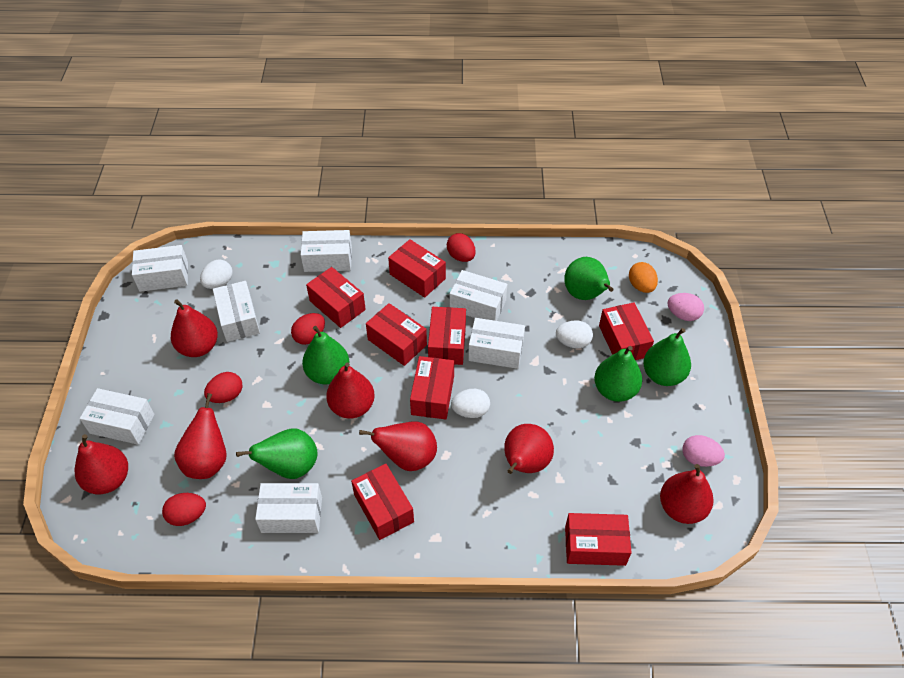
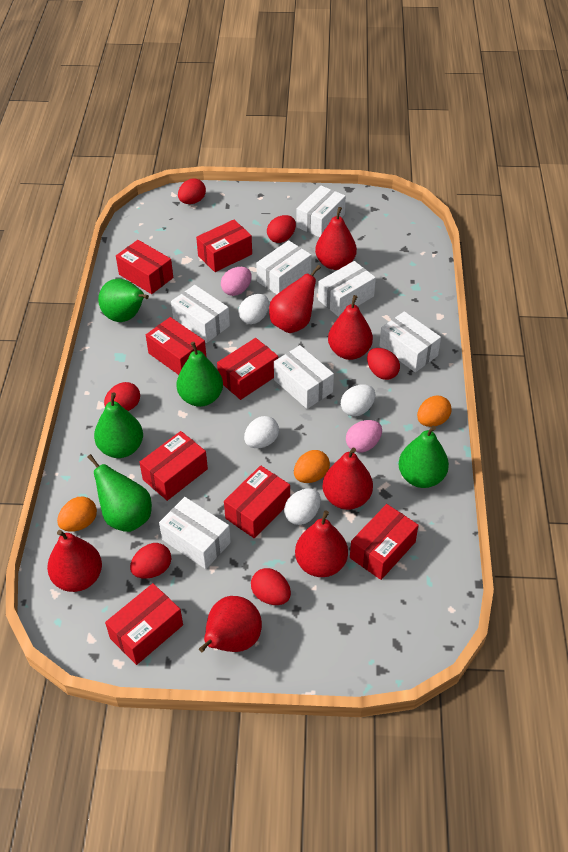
orange egg: [629,262,658,293] = 1 -> [57,497,97,532] [294,450,330,483] [417,396,452,427] = 3
red egg: [162,493,206,526] [204,372,242,403] [291,313,325,345] [447,233,476,262] = 4 -> [104,382,140,411] [130,543,171,579] [178,178,206,204] [251,568,291,605] [267,215,296,243] [367,348,400,380] = 6
white egg: [200,260,232,289] [451,389,490,418] [556,320,593,348] = 3 -> [238,294,269,324] [244,416,279,448] [284,488,321,525] [341,384,375,417] = 4

